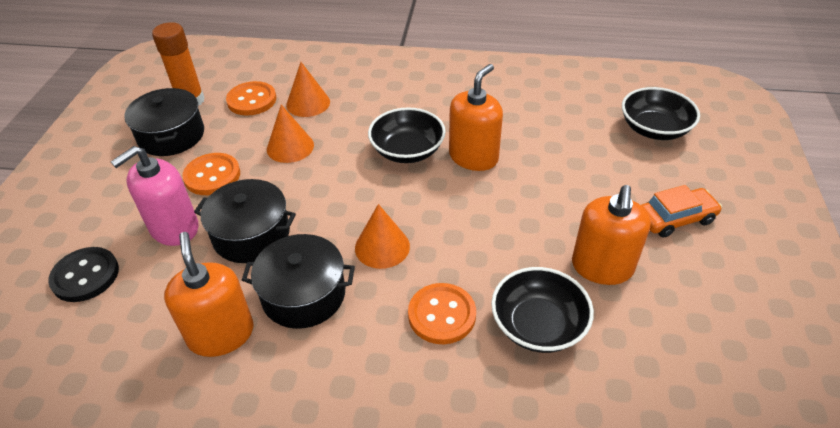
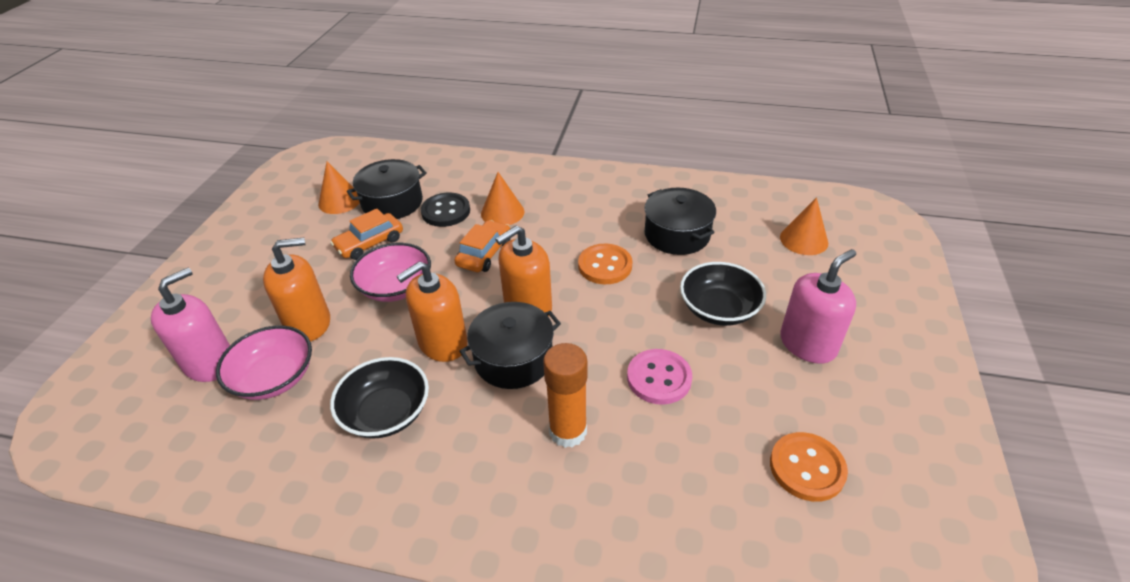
black bowl: [368,107,446,163] [491,267,594,353] [622,87,700,140] = 3 -> [330,357,429,439] [680,262,766,326] = 2
orange button: [182,153,240,195] [226,81,276,116] [408,283,476,344] = 3 -> [578,244,632,284] [770,432,848,502] = 2
orange car: [641,185,722,238] = 1 -> [330,209,403,260] [454,220,510,272] = 2
pink bowl: none = 0 -> [216,326,312,400] [350,243,431,302] = 2
pink button: none = 0 -> [627,349,692,405] = 1
pink soap dispenser: [111,146,199,246] = 1 -> [151,268,230,382] [780,249,856,364] = 2

